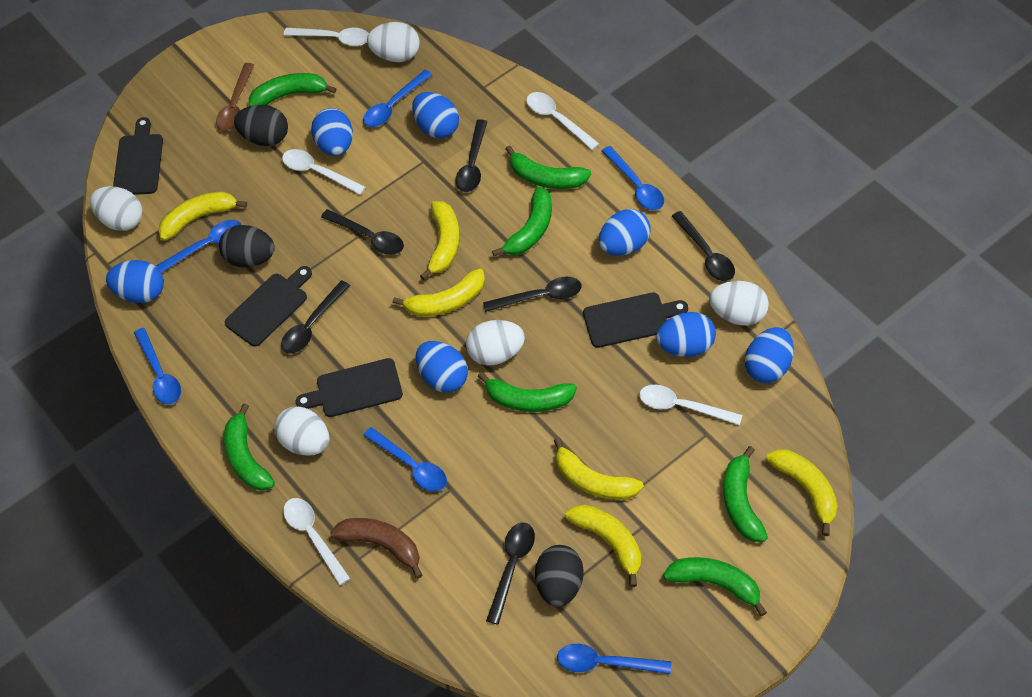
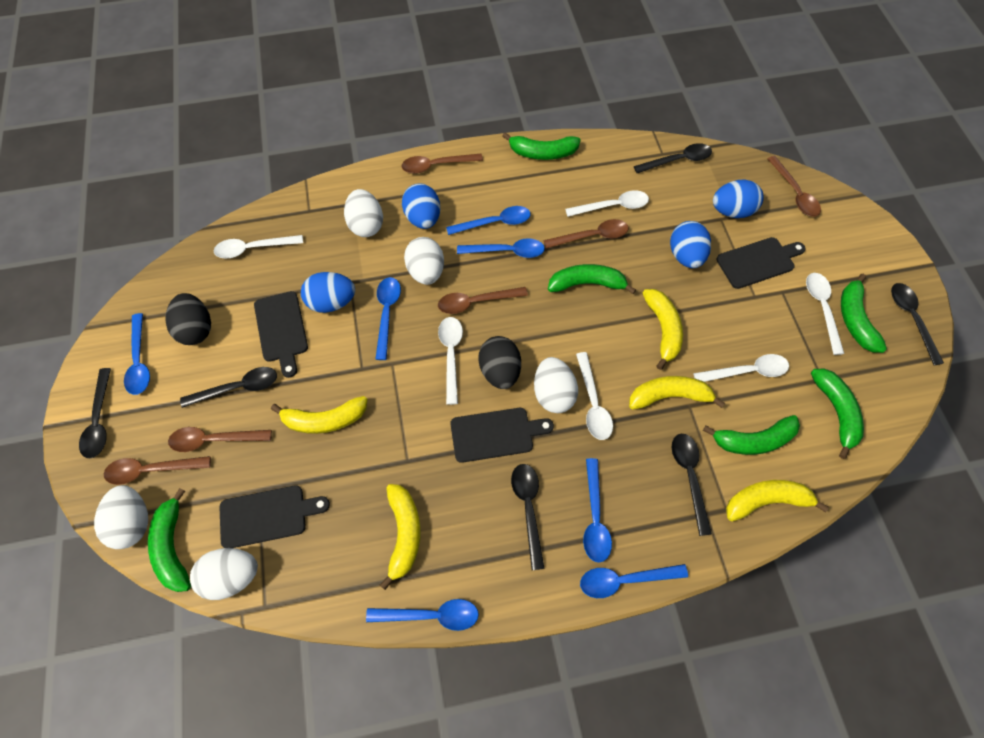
black egg: [219,225,275,268] [234,105,288,146] [535,545,584,607] = 3 -> [165,293,211,345] [478,336,521,389] = 2
blue egg: [106,260,164,303] [311,108,353,156] [412,92,459,139] [416,341,468,393] [599,209,651,256] [656,312,716,357] [745,327,794,383] = 7 -> [301,272,355,313] [402,183,440,229] [670,221,711,268] [713,180,764,218] = 4
blue spoon: [134,328,181,405] [156,220,241,273] [363,70,432,127] [363,427,447,492] [557,644,671,674] [602,146,664,210] = 6 -> [124,313,150,395] [366,599,479,631] [375,277,401,360] [446,206,531,235] [457,238,545,258] [580,564,688,598] [583,458,612,563] = 7
brown banana: [330,518,423,579] = 1 -> none = 0
brown spoon: [216,63,254,131] = 1 -> [104,456,211,485] [168,427,272,452] [401,154,483,174] [438,287,528,314] [543,219,629,249] [768,156,821,217] = 6
green banana: [224,403,275,491] [249,73,337,106] [478,372,577,412] [492,187,552,256] [506,145,591,189] [663,557,767,616] [723,446,768,542] = 7 -> [148,488,191,592] [502,132,581,160] [548,264,636,294] [703,415,800,455] [811,369,864,459] [841,274,887,353] = 6
white spoon: [282,149,366,195] [283,498,351,586] [284,28,369,46] [526,92,599,150] [639,385,742,425] = 5 -> [214,235,303,259] [438,317,463,405] [565,190,649,217] [576,352,613,440] [693,354,789,382] [806,273,844,355] = 6
yellow banana: [158,191,247,241] [393,268,485,316] [420,201,460,280] [554,437,644,500] [565,505,641,587] [766,449,838,536] = 6 -> [271,396,368,434] [380,484,421,590] [629,376,725,410] [642,289,683,370] [726,480,829,521] = 5

